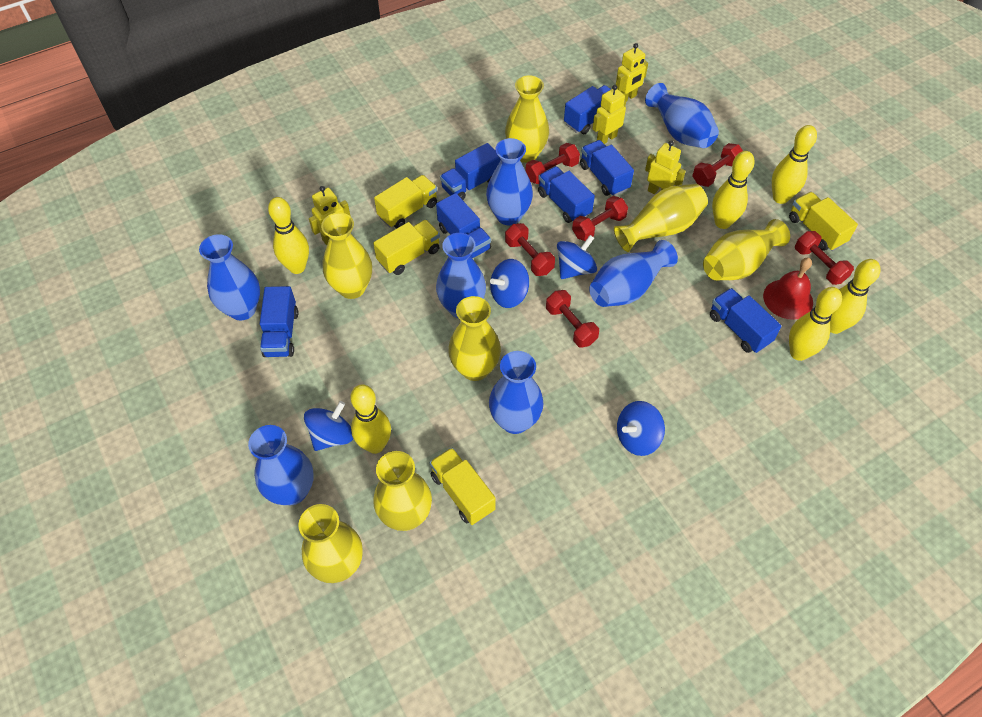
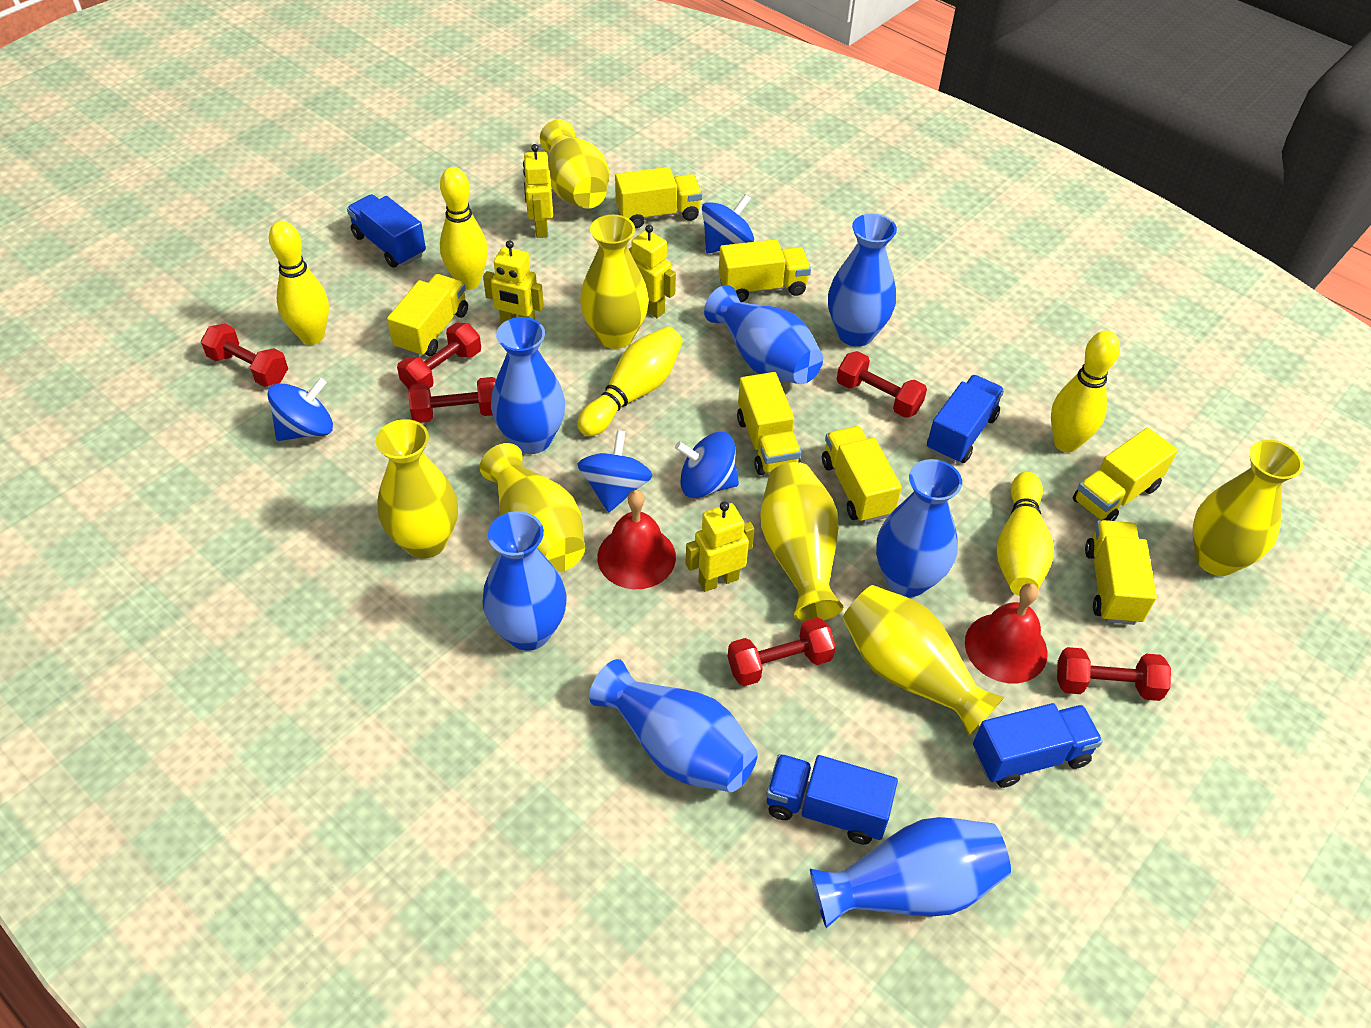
blue truck: [260,286,298,357] [436,193,491,258] [440,143,501,200] [538,166,595,223] [564,85,611,134] [580,140,634,196] [710,288,782,353] = 7 -> [347,194,426,268] [766,754,898,844] [927,375,1004,463] [973,703,1103,788] = 4
red bell: [763,257,813,320] = 1 -> [597,490,676,589] [965,583,1048,683] = 2
yellow bowling pin: [268,197,309,274] [350,384,391,454] [712,151,754,229] [772,125,817,204] [789,287,842,361] [830,259,881,334] = 6 -> [269,221,329,345] [440,167,488,290] [577,327,683,437] [996,472,1054,596] [1051,331,1120,452] = 5
yellow truck: [373,220,440,275] [374,175,437,228] [430,447,496,525] [789,192,858,251] = 4 -> [387,274,468,357] [615,167,702,228] [718,239,811,302] [737,372,801,475] [822,426,902,523] [1073,427,1178,521] [1085,520,1157,625] = 7

